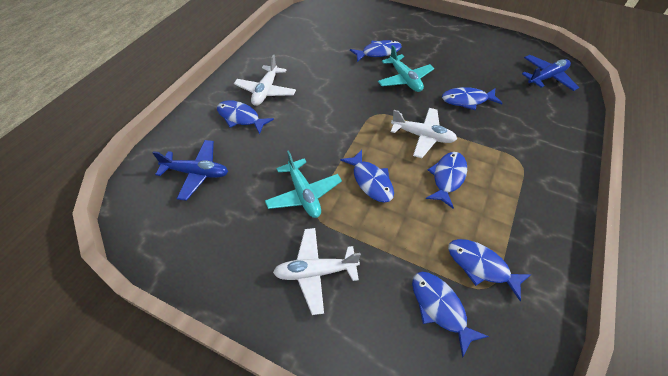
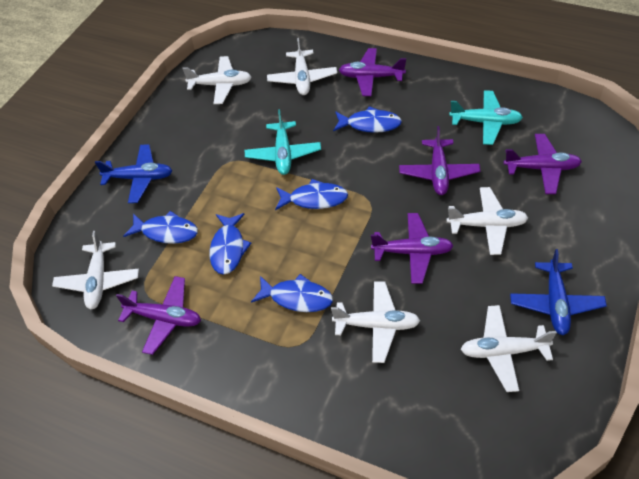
blue fish: [217,100,274,135] [340,150,394,203] [350,40,402,62] [412,272,489,358] [426,152,467,209] [442,87,503,110] [448,239,532,301] = 7 -> [123,211,198,244] [210,213,251,275] [251,274,333,312] [275,179,348,210] [333,106,402,133] = 5
purple plane: none = 0 -> [116,276,201,355] [339,48,406,96] [371,213,454,284] [399,126,480,195] [504,134,582,194] = 5
white plane: [234,55,296,106] [273,228,361,315] [391,108,457,158] = 3 -> [52,231,139,309] [182,56,251,104] [267,38,337,95] [331,281,420,363] [447,187,528,255] [460,305,557,392] = 6

